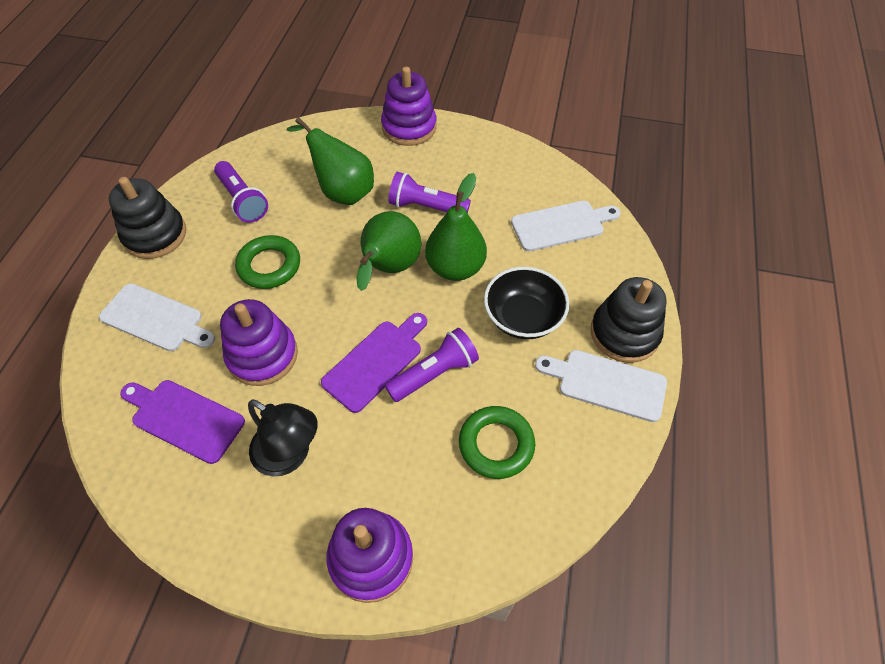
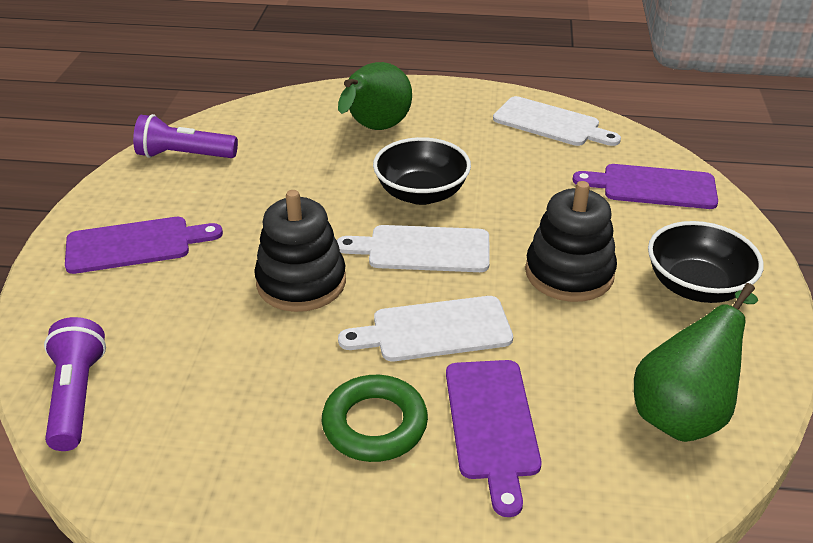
black bowl: [484,267,569,339] = 1 -> [373,137,471,205] [648,221,764,303] = 2
black lamp: [248,399,318,477] = 1 -> none = 0
green pear: [286,117,374,205] [356,211,421,291] [425,173,487,281] = 3 -> [338,62,412,130] [634,283,758,442] = 2
green ring: [235,235,300,289] [459,406,535,479] = 2 -> [322,375,428,462] = 1
purple cutting board: [120,380,245,464] [321,313,427,413] = 2 -> [65,217,223,274] [446,360,541,517] [572,164,718,209] = 3
purple flashlight: [214,161,268,222] [385,328,479,402] [388,172,471,213] = 3 -> [44,317,106,451] [133,114,238,158] = 2
purple stacking toy: [220,299,298,386] [327,508,413,603] [381,67,437,146] = 3 -> none = 0

